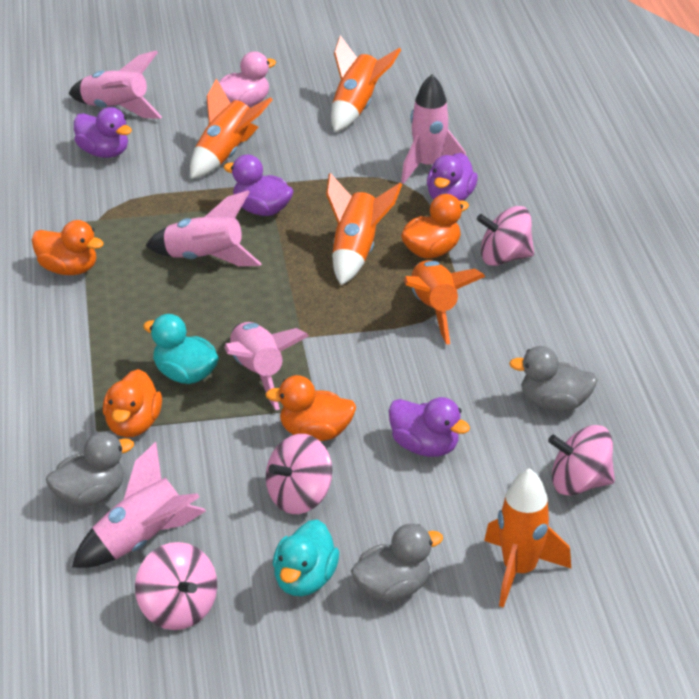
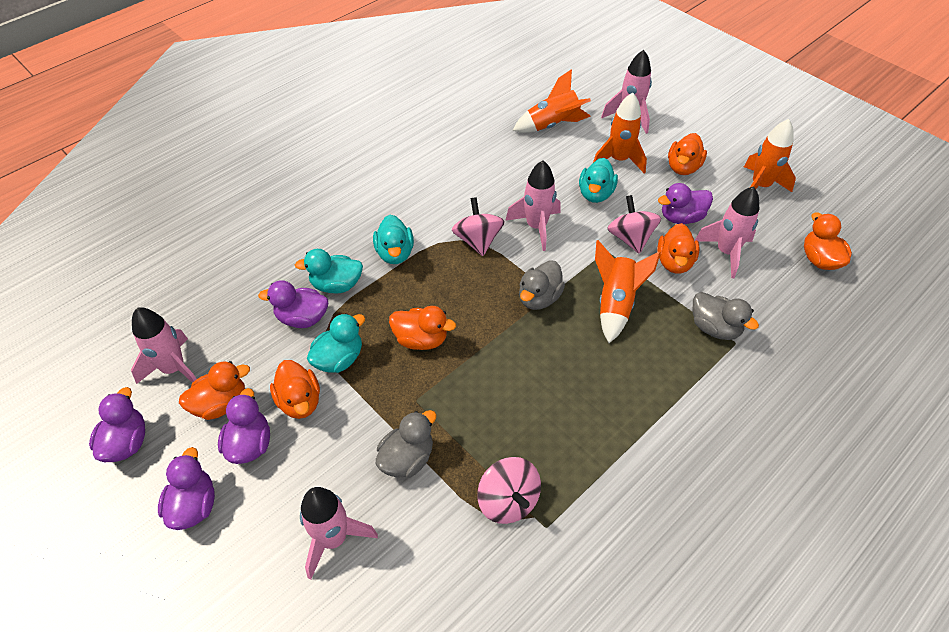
orange duck: [32,220,104,275] [103,369,162,437] [265,375,356,441] [401,194,469,259] = 4 -> [179,361,250,420] [270,360,320,419] [389,306,456,350] [657,223,700,273] [668,133,707,175] [804,212,852,270] = 6
orange rocket: [190,78,273,179] [326,173,402,285] [331,35,401,132] [404,260,485,344] [484,468,571,608] = 5 -> [513,69,591,133] [593,93,647,173] [595,240,661,343] [744,119,796,192] = 4
pink duck: [219,52,276,108] = 1 -> none = 0
pink spinning top: [135,542,217,630] [266,434,332,514] [477,206,534,266] [548,425,615,496] = 4 -> [452,197,505,256] [478,457,541,524] [607,195,661,254] = 3
purple duck: [74,107,132,158] [223,155,294,216] [389,397,470,457] [427,153,478,201] = 4 -> [89,387,145,462] [158,447,215,530] [218,388,270,464] [258,280,328,328] [658,183,713,224] = 5
turquoise duck: [143,314,219,384] [273,519,339,596] = 2 -> [295,249,363,293] [307,313,365,373] [373,215,414,264] [579,158,618,203] = 4

